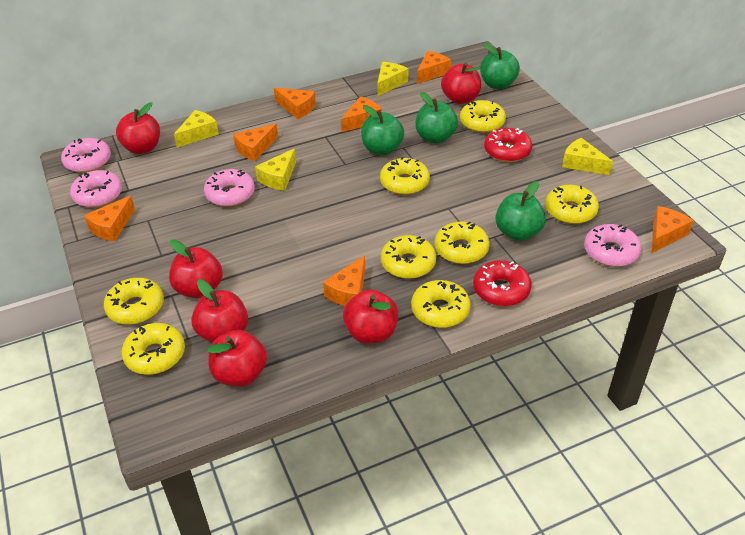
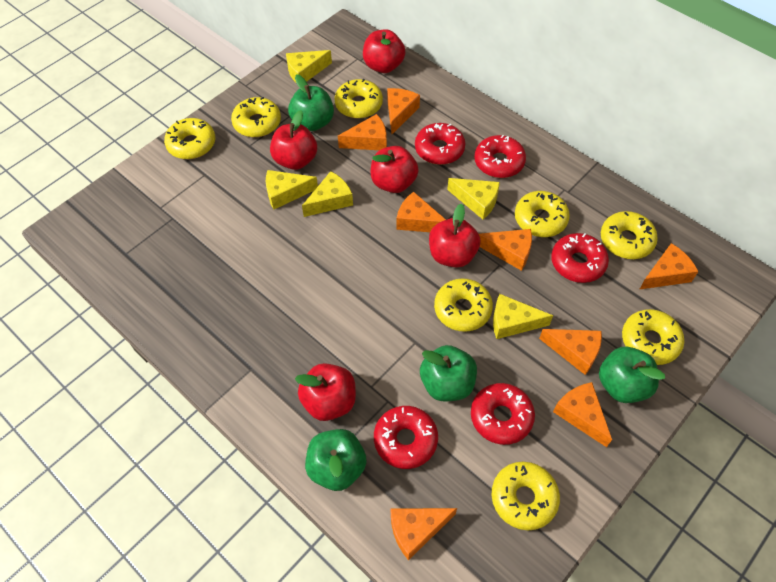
orange cheese: [84,195,135,242] [233,123,278,161] [274,88,316,119] [323,256,365,306] [341,97,382,132] [417,51,451,84] [651,206,694,253] = 7 -> [338,114,387,150] [387,88,420,134] [391,508,457,560] [396,192,446,232] [479,229,532,271] [539,329,602,375] [553,382,612,447] [639,243,699,290] = 8
pink donut: [61,138,111,173] [70,170,122,208] [204,169,255,207] [584,224,641,267] = 4 -> none = 0
red apple: [116,102,160,154] [169,239,223,298] [191,279,248,343] [208,330,267,387] [343,289,398,344] [441,62,481,104] = 6 -> [270,110,317,170] [295,363,356,421] [363,29,405,73] [370,146,419,193] [429,204,480,268] = 5
red donut: [473,260,532,306] [484,127,532,162] = 2 -> [374,406,438,469] [415,123,466,165] [471,383,535,445] [474,135,526,178] [551,233,609,283] = 5
yellow cheese: [174,110,219,148] [255,148,296,191] [377,62,408,96] [562,138,613,175] = 4 -> [266,170,318,209] [286,50,332,82] [302,171,353,217] [447,178,500,219] [493,294,553,339] = 5

